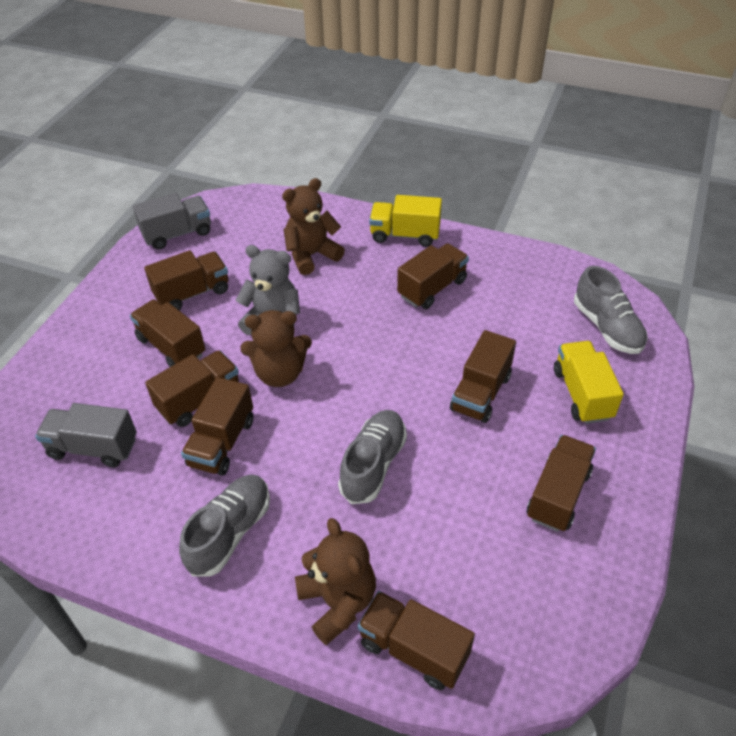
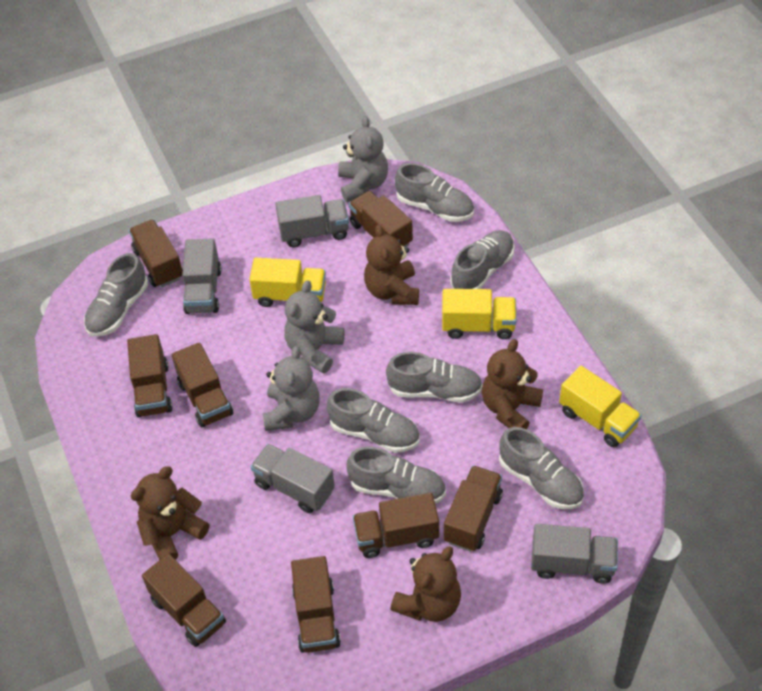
brown teddy bear: [240,310,312,387] [282,178,345,275] [295,518,376,645] = 3 -> [131,466,210,560] [364,225,419,305] [390,546,461,622] [482,339,543,429] = 4
grey shoe: [179,474,270,577] [338,410,407,504] [574,266,648,354] = 3 -> [84,253,148,337] [327,388,420,453] [347,446,446,504] [386,352,483,403] [395,163,474,222] [451,230,515,289] [499,427,584,509] = 7
grey teddy bear: [236,245,300,335] = 1 -> [263,346,320,431] [284,280,345,374] [338,116,388,202] = 3
grey truck: [35,403,137,467] [133,193,211,250] = 2 -> [182,238,222,314] [250,444,335,513] [275,195,349,247] [531,524,618,584] = 4
yellow truck: [369,195,442,247] [554,341,624,424] = 2 -> [249,258,326,307] [442,289,516,339] [559,366,642,447] = 3

